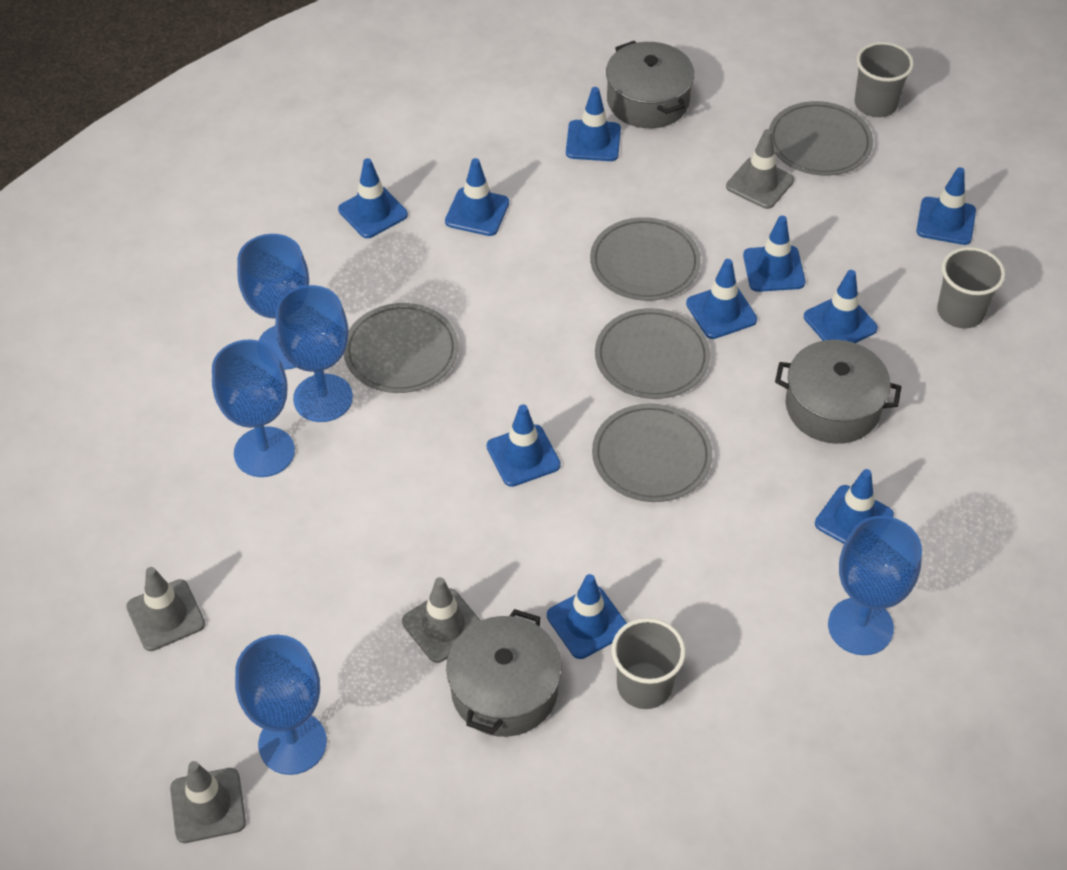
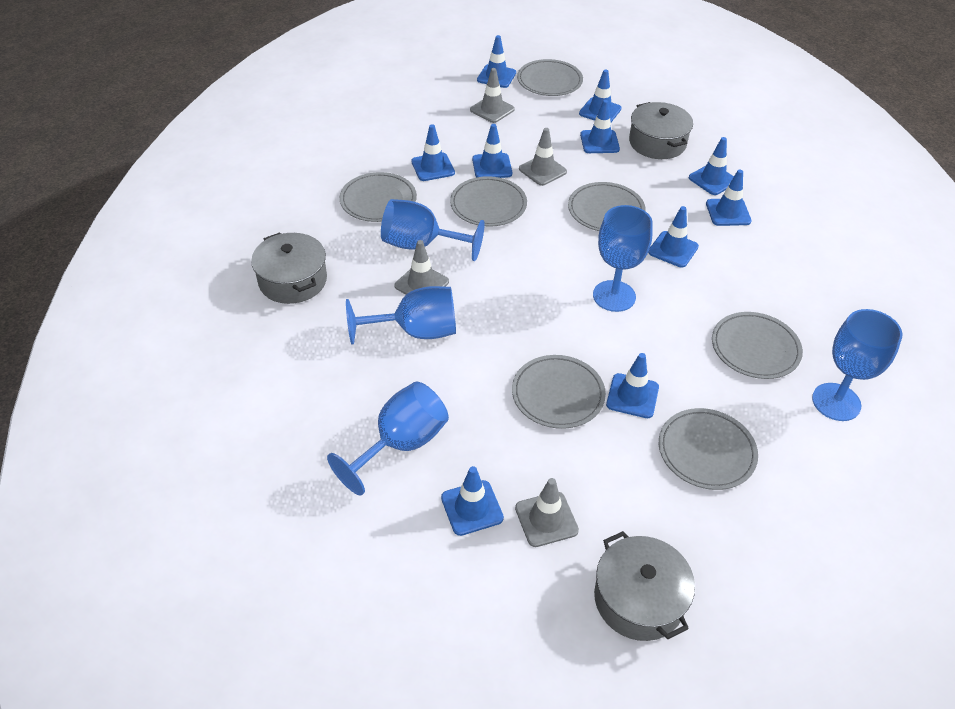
grey cup: [611,618,686,709] [855,42,914,117] [937,247,1005,329] = 3 -> none = 0
grey plate: [344,303,458,393] [590,217,701,301] [592,403,713,502] [595,308,710,399] [769,101,873,176] = 5 -> [340,172,417,222] [450,176,527,227] [512,355,606,429] [517,59,583,96] [568,182,646,231] [659,408,758,490] [712,312,803,379] = 7

